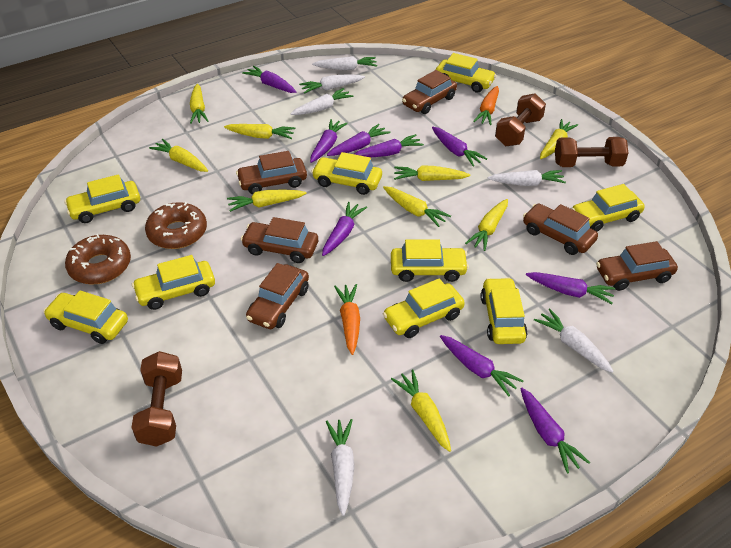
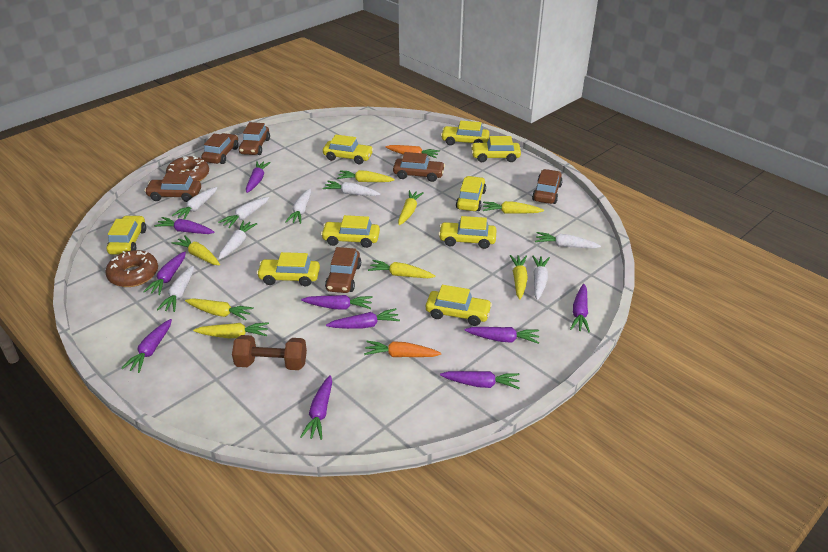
brown dumbbell: [131,351,182,447] [495,93,546,146] [555,137,628,167] = 3 -> [232,335,307,370] = 1
purple carrot: [242,66,296,93] [310,119,348,163] [322,202,367,256] [327,124,390,156] [354,134,424,157] [432,127,487,167] [440,335,524,396] [520,388,590,474] [526,272,615,304] = 9 -> [121,319,172,373] [143,252,186,295] [154,217,215,234] [246,161,271,193] [300,375,332,440] [301,295,373,310] [326,308,400,329] [440,371,520,389] [464,327,539,344] [570,284,590,332] = 10
white carrot: [290,88,353,115] [299,74,365,94] [312,56,377,70] [326,419,354,516] [488,170,566,186] [534,308,614,373] = 6 -> [157,266,194,312] [172,187,217,220] [218,197,269,228] [218,220,257,259] [285,189,311,224] [322,181,380,196] [532,256,550,300] [535,232,601,249] = 8
yellow carrot: [149,139,208,172] [190,84,209,124] [224,124,295,139] [227,190,307,212] [383,186,451,227] [391,369,451,452] [394,166,470,181] [465,199,508,251] [540,119,578,159] = 9 -> [172,235,220,266] [185,298,254,320] [193,322,269,338] [337,170,395,182] [368,260,436,278] [398,190,424,225] [483,201,544,214] [509,255,528,299] = 8

